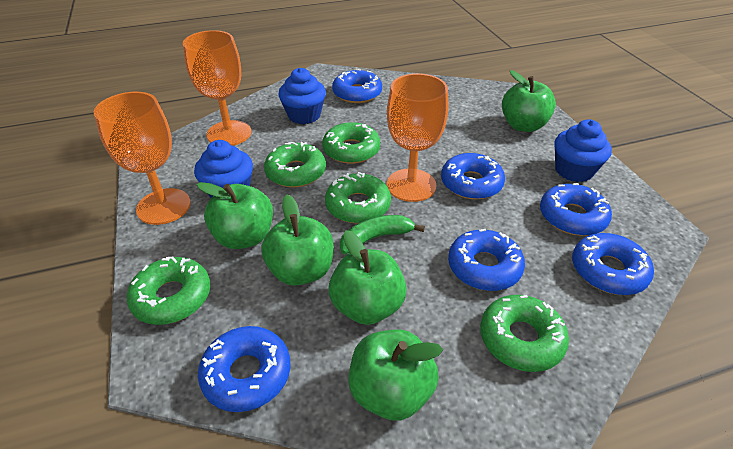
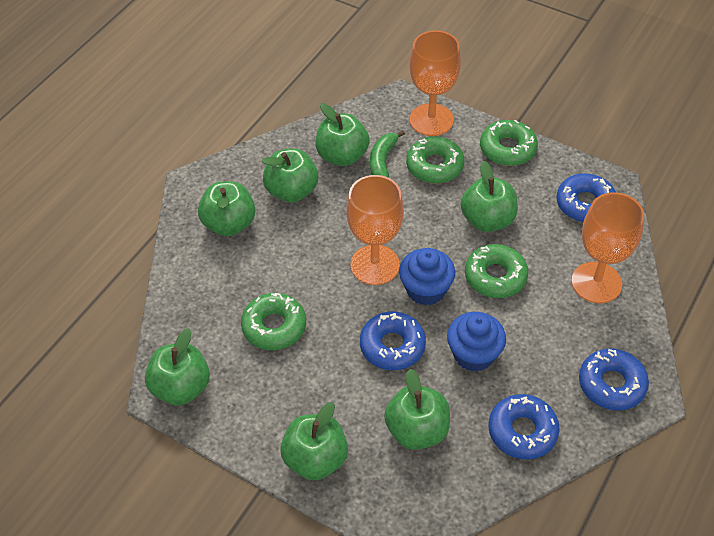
blue cupcake: [194,140,253,198] [278,68,326,124] [554,119,612,182] = 3 -> [399,248,455,305] [447,312,506,372] = 2
blue donut: [198,326,291,412] [332,69,382,103] [441,153,505,199] [448,229,525,291] [540,183,612,236] [572,233,654,295] = 6 -> [360,311,426,370] [488,394,560,460] [557,173,616,222] [579,349,649,410] = 4
green apple: [197,182,273,249] [262,195,334,286] [329,230,407,325] [348,329,443,421] [502,70,556,132] = 5 -> [145,328,210,405] [198,181,255,236] [262,149,318,202] [280,402,348,481] [316,103,369,166] [384,369,450,450] [461,161,518,232] = 7
green donut: [127,257,210,325] [264,142,326,188] [322,122,380,164] [325,172,391,224] [480,295,569,372] = 5 -> [241,293,306,350] [406,137,464,184] [465,244,529,298] [480,120,538,166] = 4

